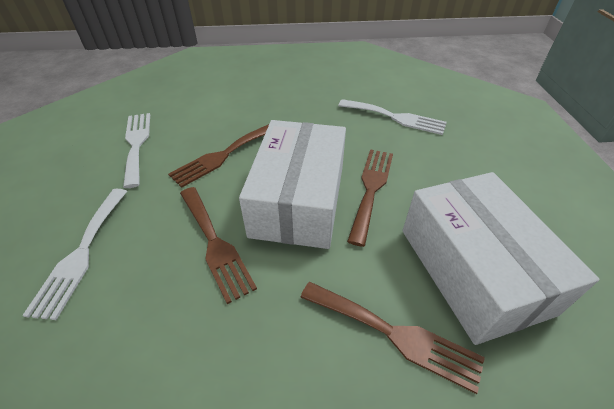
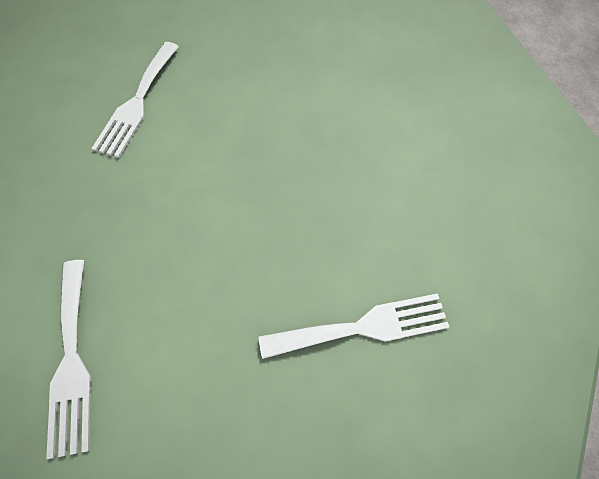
brown fork: [168,124,269,188] [180,187,257,304] [300,282,485,394] [347,149,393,247] = 4 -> none = 0
white box: [239,120,346,249] [403,172,599,345] = 2 -> none = 0

